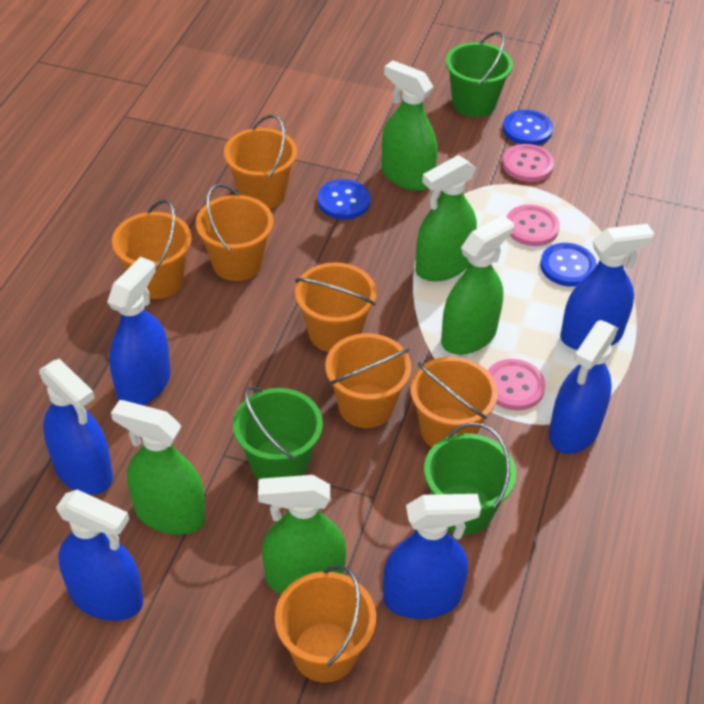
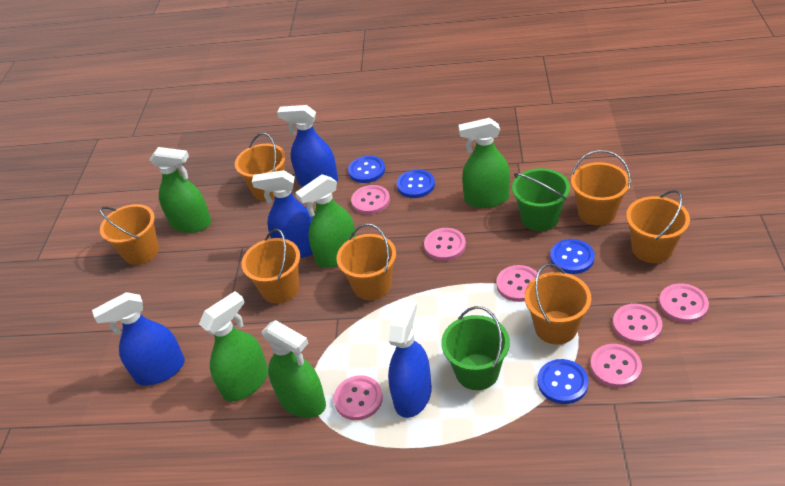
blue button: [318,179,370,219] [503,110,553,145] [540,243,597,287] = 3 -> [348,156,385,183] [397,169,435,198] [537,359,589,404] [550,239,595,274] = 4
blue spray bottle: [39,359,113,495] [56,490,143,621] [107,257,170,405] [383,494,481,619] [549,320,618,454] [560,224,654,350] = 6 -> [92,292,185,385] [252,170,313,258] [277,105,338,187] [388,298,432,418] = 4
green bucket: [233,386,323,480] [424,422,516,535] [446,31,513,117] = 3 -> [441,306,510,390] [512,168,570,231] = 2
pink button: [488,359,545,410] [502,144,554,182] [506,205,560,246] = 3 -> [334,375,383,420] [351,185,390,215] [424,228,466,261] [496,265,537,302] [590,344,642,388] [613,304,662,344] [659,284,709,323] = 7

